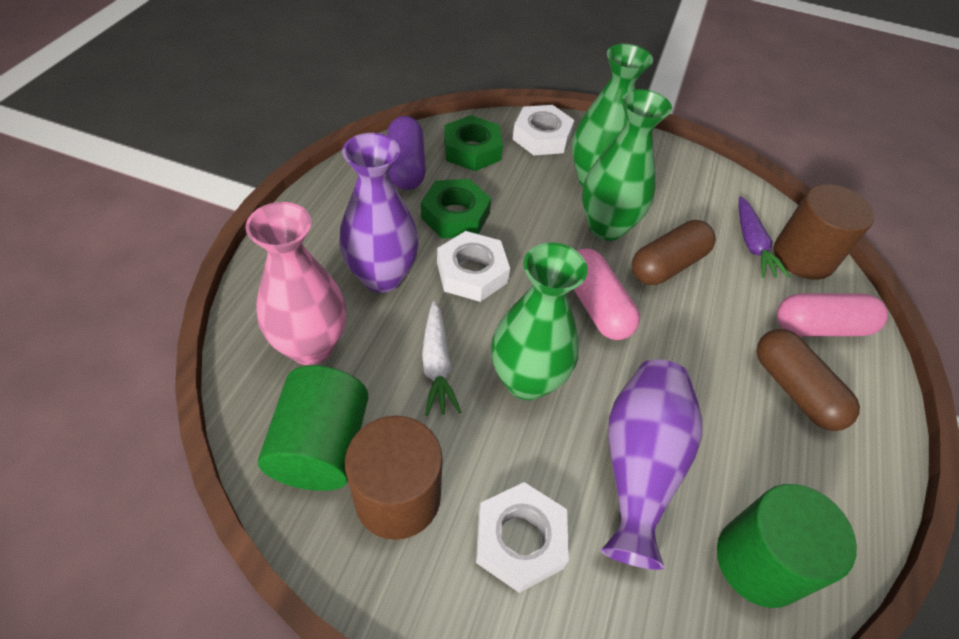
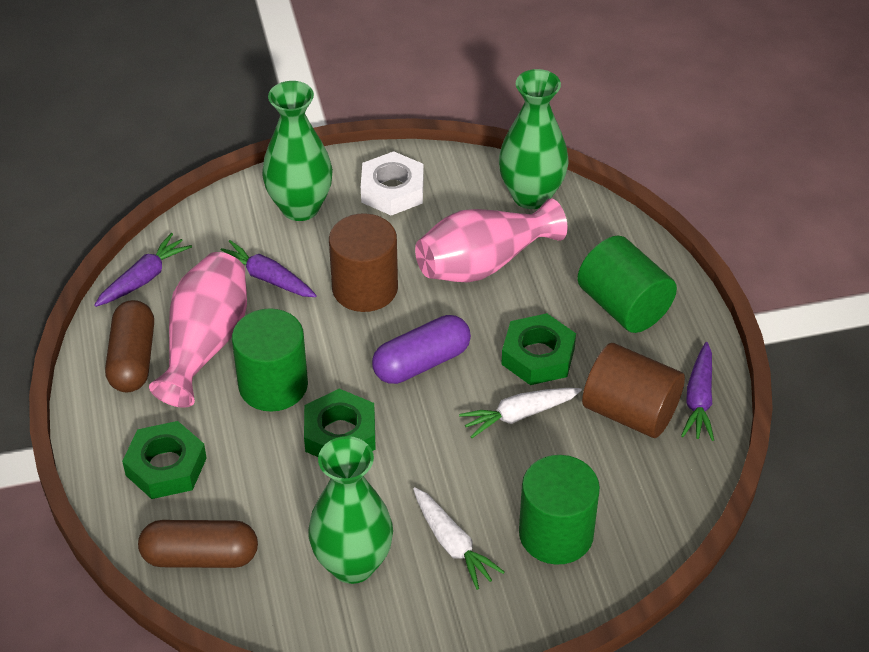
green cylinder: [258,366,369,491] [717,484,857,608] = 2 -> [232,308,308,412] [519,455,600,565] [577,236,677,333] = 3
green nut: [421,179,491,239] [444,115,503,171] = 2 -> [122,421,207,499] [304,389,376,457] [501,313,576,385] = 3
pink capsule: [573,249,640,340] [777,294,888,336] = 2 -> none = 0
pink vase: [245,202,346,365] = 1 -> [149,252,247,408] [415,198,568,283] = 2
purple carrot: [739,196,790,278] = 1 -> [94,233,192,307] [221,240,317,297] [681,342,714,441] = 3
purple vase: [339,133,419,293] [601,360,703,570] = 2 -> none = 0
white carrot: [422,301,461,416] = 1 -> [413,487,505,590] [459,388,582,438] = 2
white nut: [437,231,510,302] [476,482,569,593] [512,105,574,155] = 3 -> [361,151,424,216] = 1

